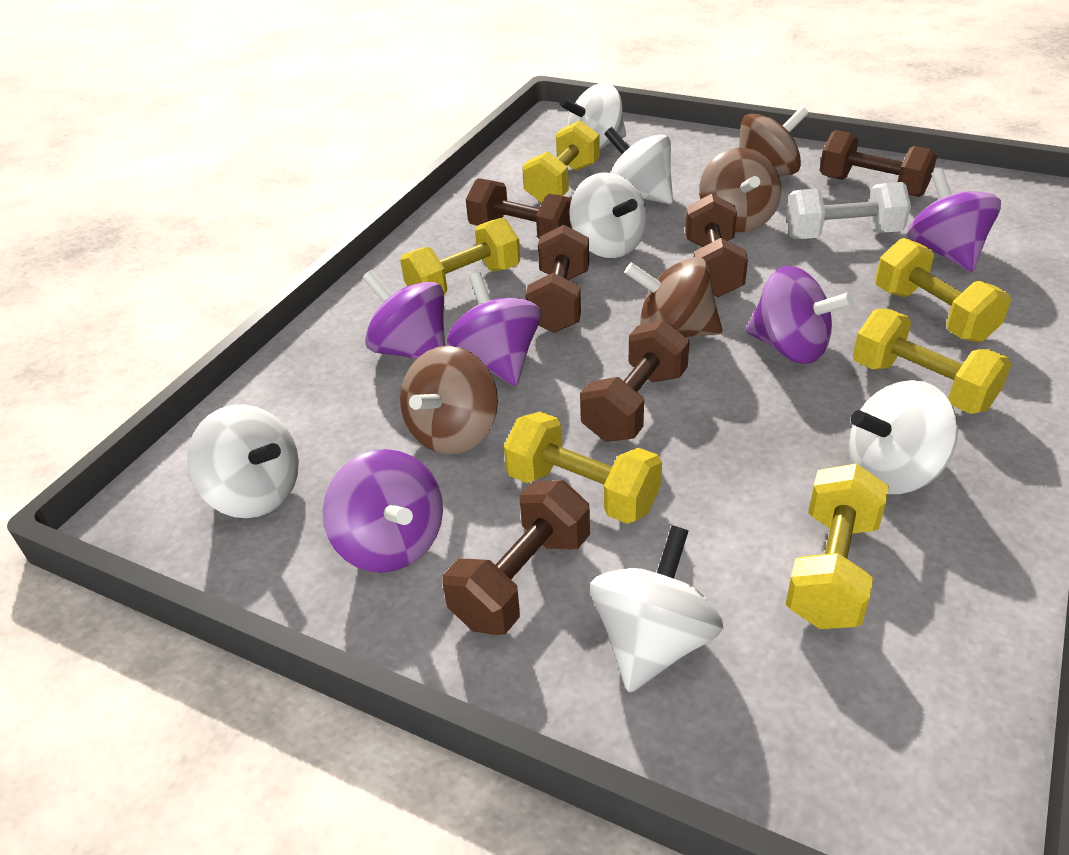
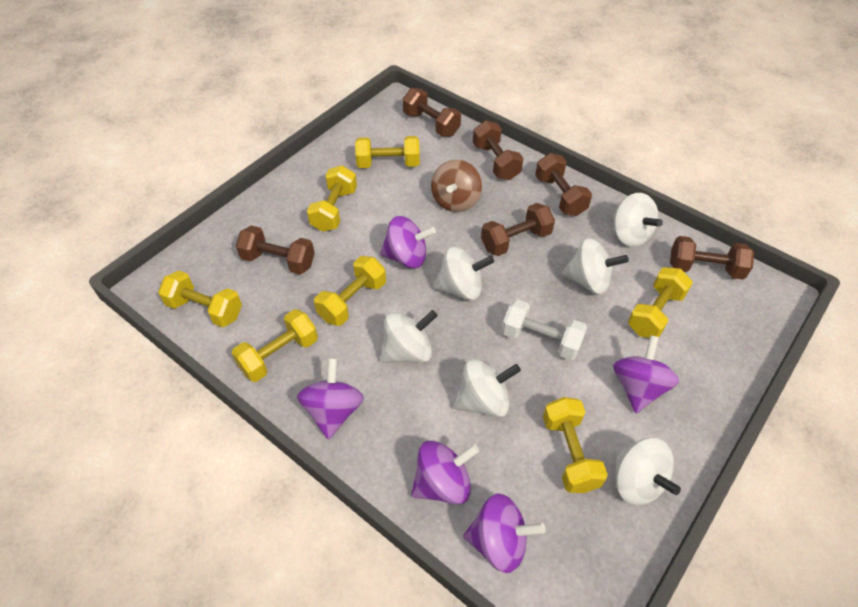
brown spinning top: [400,346,498,455] [624,257,723,337] [699,148,781,232] [739,106,808,175] = 4 -> [431,159,482,212] = 1
yellow dumbbell: [400,218,520,295] [504,412,662,524] [522,120,600,203] [786,464,889,629] [853,308,1011,414] [875,238,1011,343] = 6 -> [158,271,242,327] [232,309,318,382] [307,165,357,232] [314,256,386,326] [355,136,420,168] [543,397,608,493] [628,267,693,338] = 7

